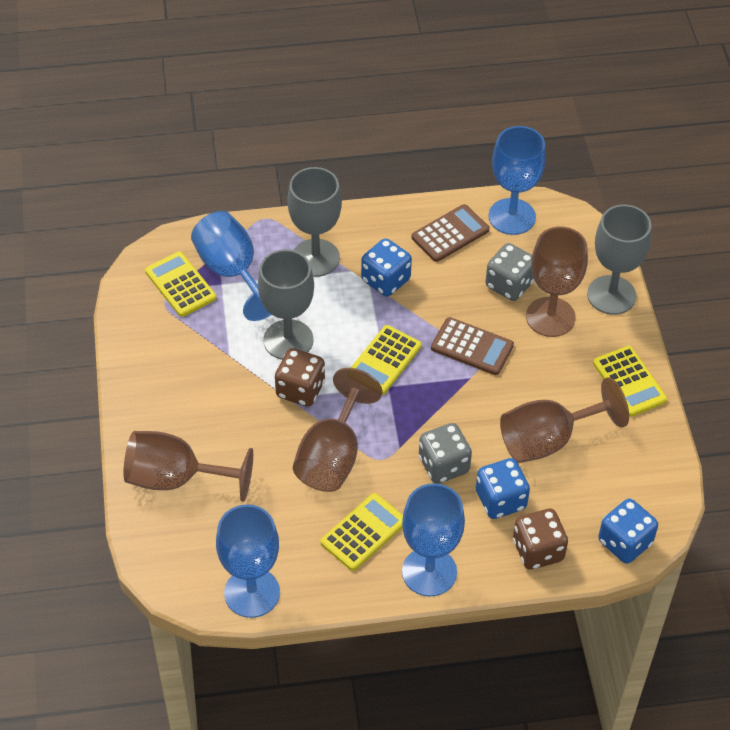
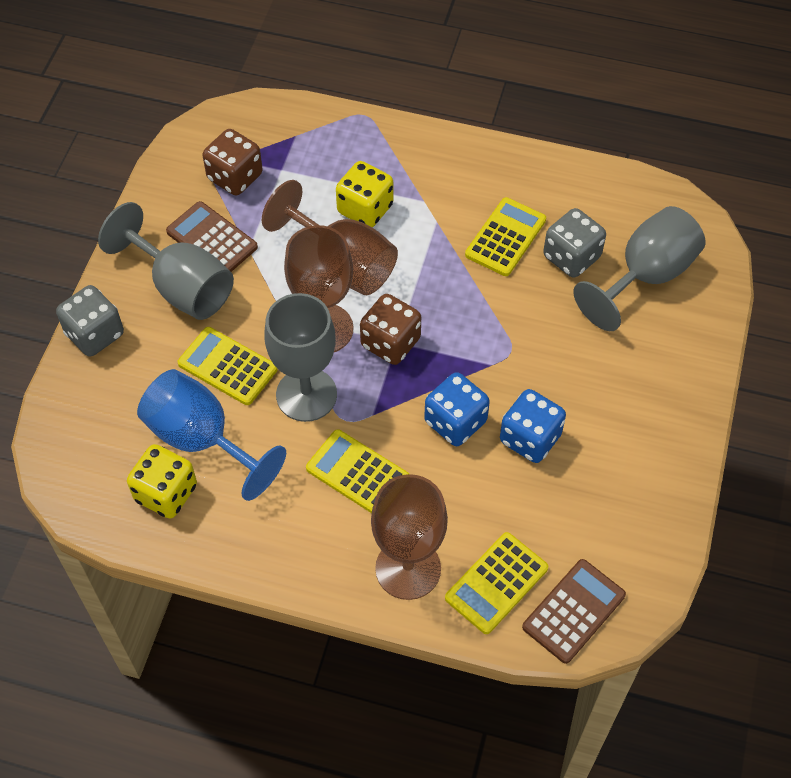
blue dice: [361,238,412,296] [476,458,530,519] [598,498,658,564] = 3 -> [424,372,490,446] [500,389,566,463] = 2
blue goblet: [191,211,272,321] [216,504,280,618] [402,483,465,597] [488,126,546,235] = 4 -> [137,369,286,501] = 1
brown goblet: [123,431,253,502] [293,368,383,492] [500,377,629,463] [526,226,588,337] = 4 -> [262,180,398,295] [284,225,354,352] [371,474,448,600] = 3
yellow dice: none = 0 -> [127,444,197,519] [336,161,393,227] = 2

